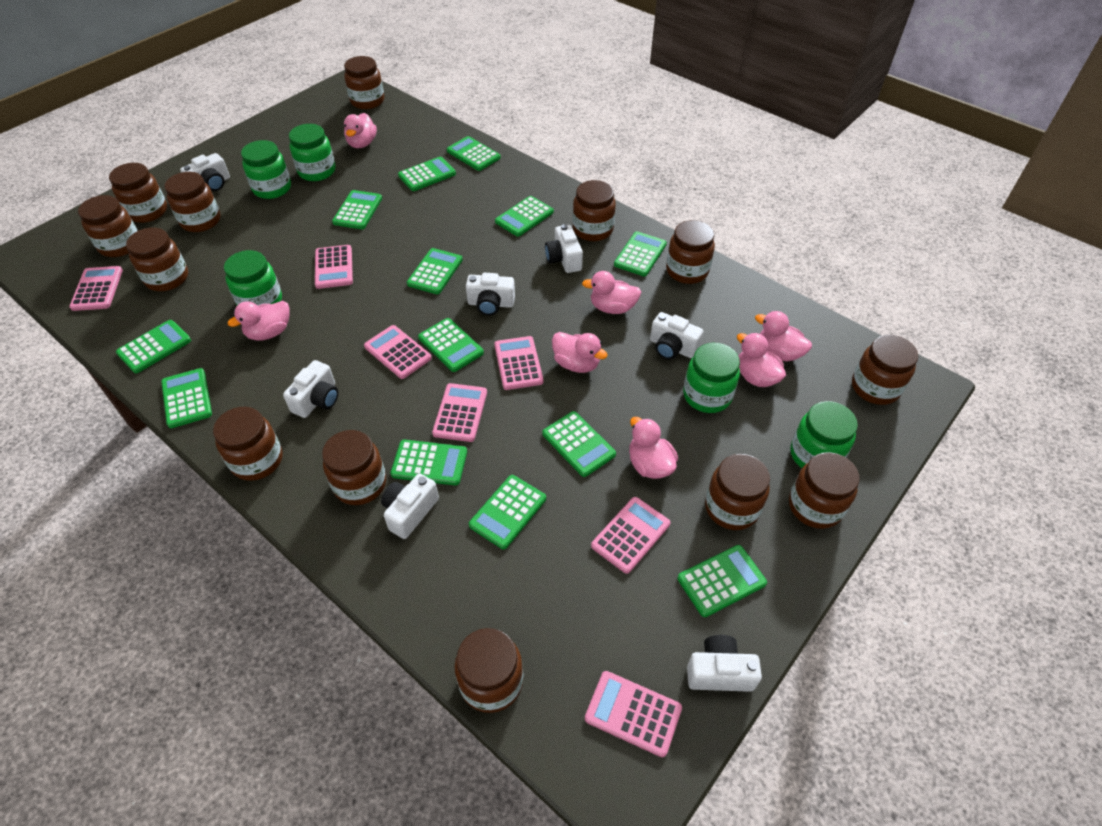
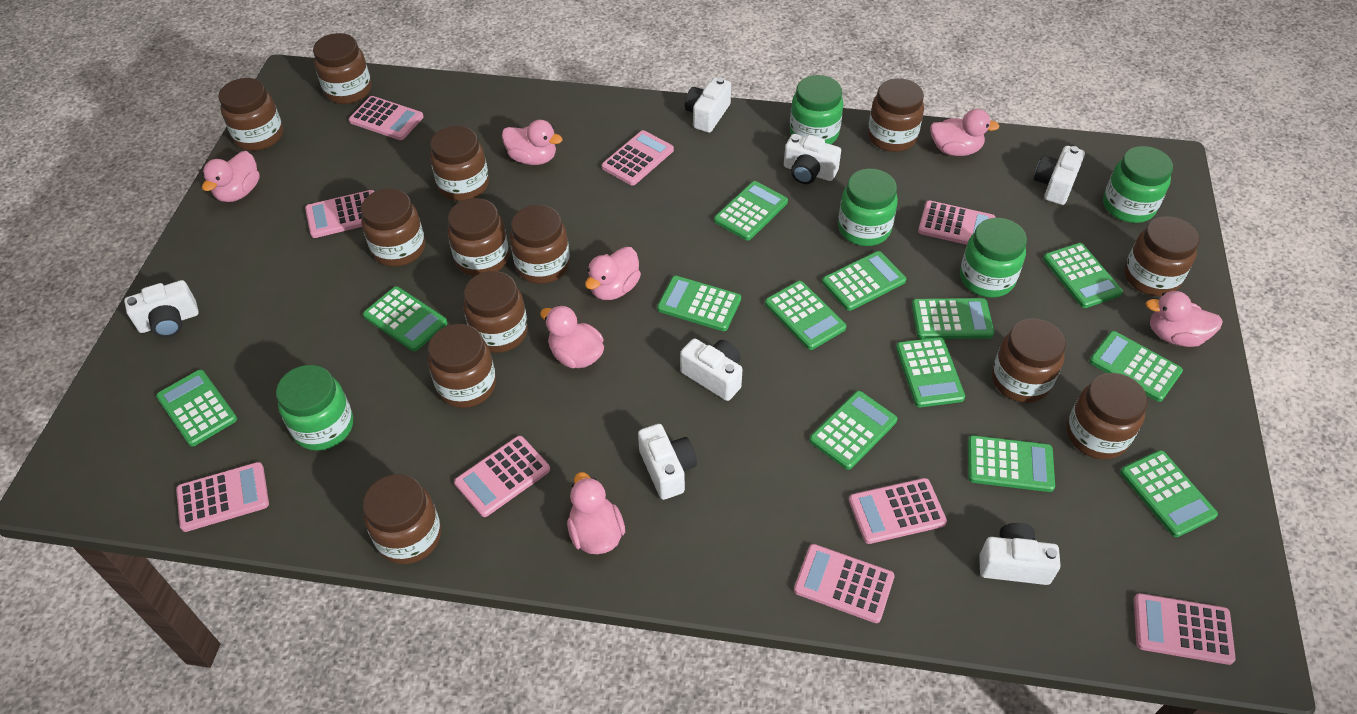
pink calculator: [69,266,123,311] [315,245,353,289] [364,325,432,379] [432,383,487,442] [494,336,543,390] [585,671,682,757] [591,497,670,574] = 7 -> [176,462,269,532] [305,190,374,238] [349,96,424,140] [454,436,550,517] [602,130,674,186] [794,544,895,623] [849,478,947,544] [918,201,996,245] [1134,593,1236,665] = 9

